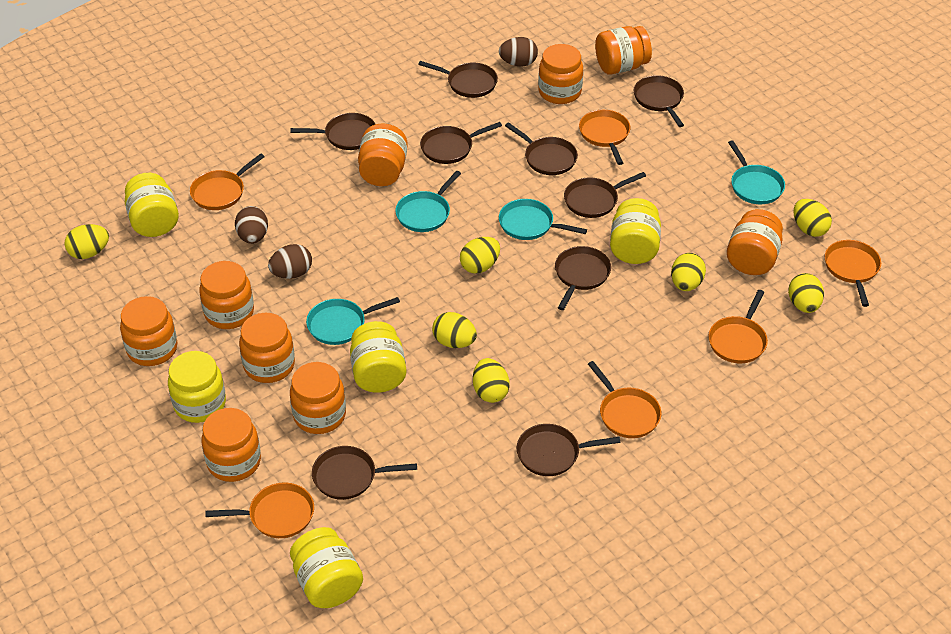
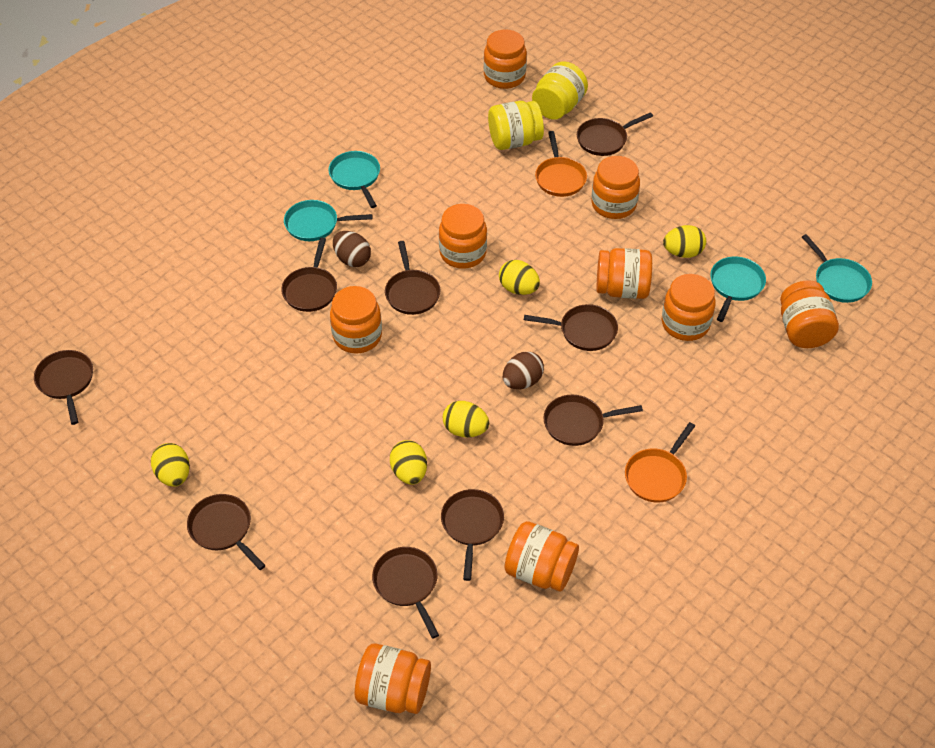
brown egg: [235,206,268,244] [268,244,312,279] [499,37,538,67] = 3 -> [333,231,371,267] [503,352,544,389] = 2
orange pan: [190,153,265,210] [206,483,314,538] [579,110,630,165] [588,361,661,438] [708,290,768,363] [825,240,881,307] = 6 -> [535,131,587,197] [625,422,695,503] = 2
yellow egg: [64,224,109,259] [432,312,477,348] [460,237,500,274] [473,358,510,403] [671,253,706,291] [788,273,824,313] [794,199,832,237] = 7 -> [151,443,190,487] [390,440,427,485] [443,401,489,438] [499,260,540,295] [663,225,706,258] = 5
yellow jar: [125,173,179,237] [168,351,226,423] [290,527,363,608] [350,321,407,393] [610,198,661,264] = 5 -> [488,101,544,150] [532,61,588,120] = 2

